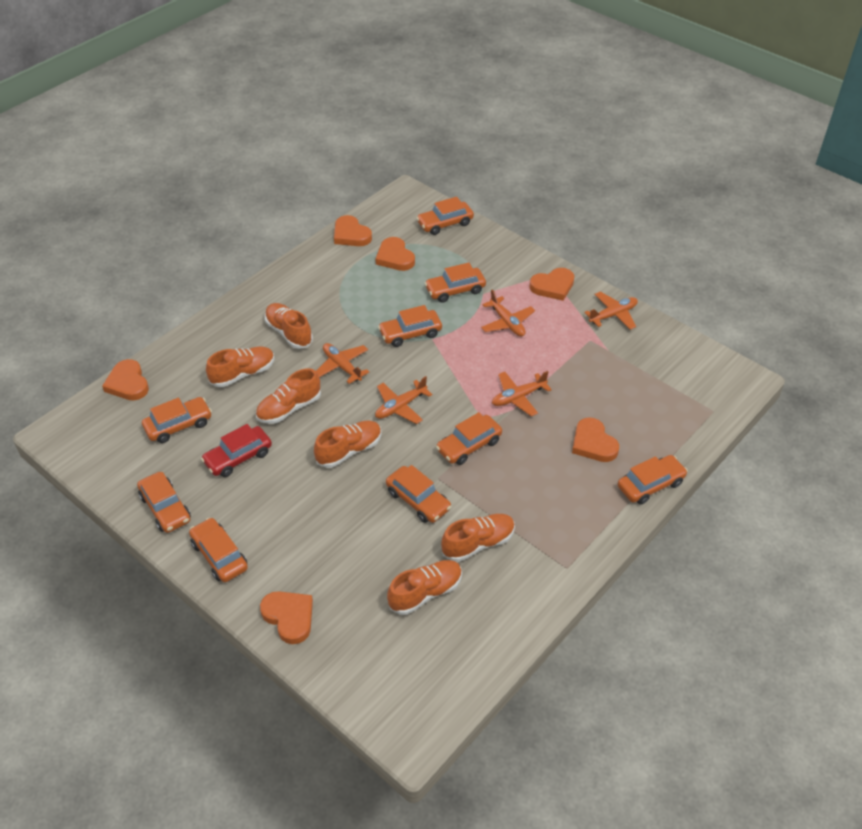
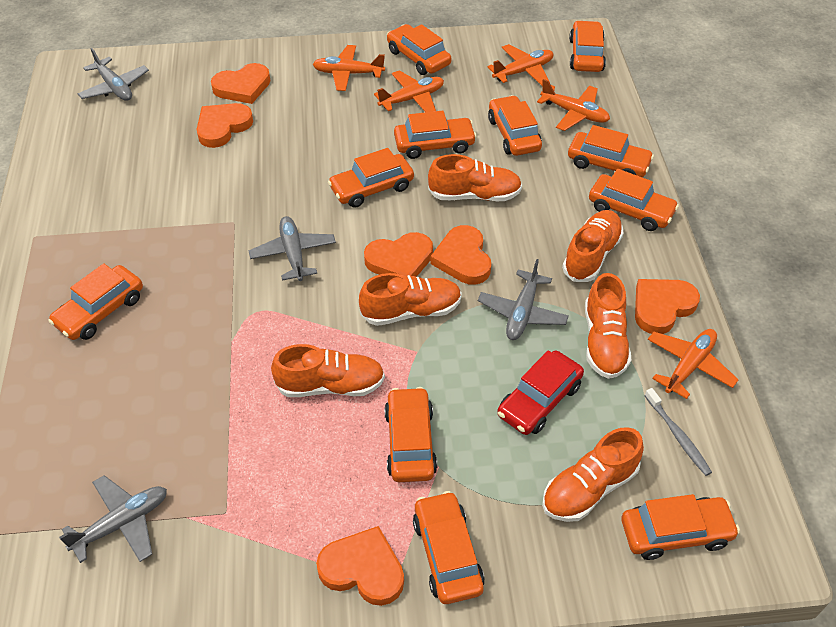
grey plane: none = 0 -> [59,475,167,563] [78,48,149,101] [249,216,336,281] [478,259,569,340] = 4
grey toothbrush: none = 0 -> [645,388,712,476] = 1
orange car: [137,472,191,533] [142,397,212,443] [189,518,248,582] [378,305,442,347] [386,465,451,523] [417,197,474,235] [425,263,486,303] [436,412,502,465] [618,455,688,505] = 9 -> [48,263,143,340] [328,148,414,208] [384,387,437,482] [387,24,451,75] [394,111,477,159] [413,491,485,604] [488,95,542,156] [568,125,654,177] [569,20,606,72] [589,169,679,231] [621,494,740,560] = 11

